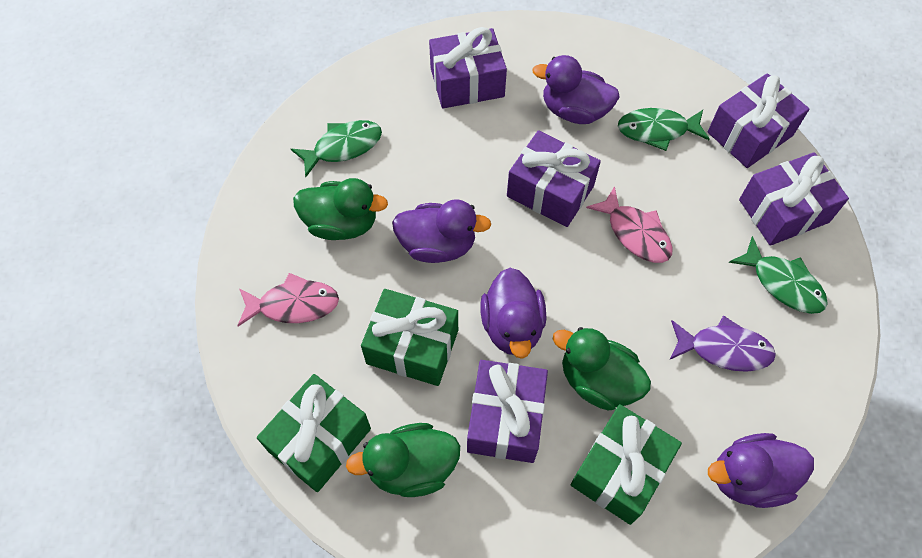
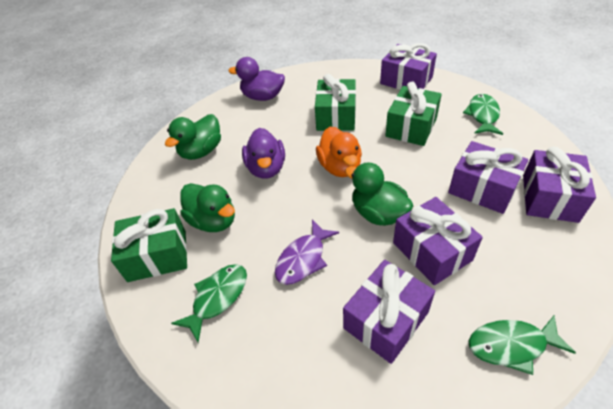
orange duck: none = 0 -> [316,127,362,177] = 1
pink fish: [237,273,339,326] [586,186,673,263] = 2 -> none = 0
purple duck: [392,199,491,263] [480,268,547,359] [532,55,620,124] [708,433,814,508] = 4 -> [228,57,285,101] [242,128,285,179] = 2

